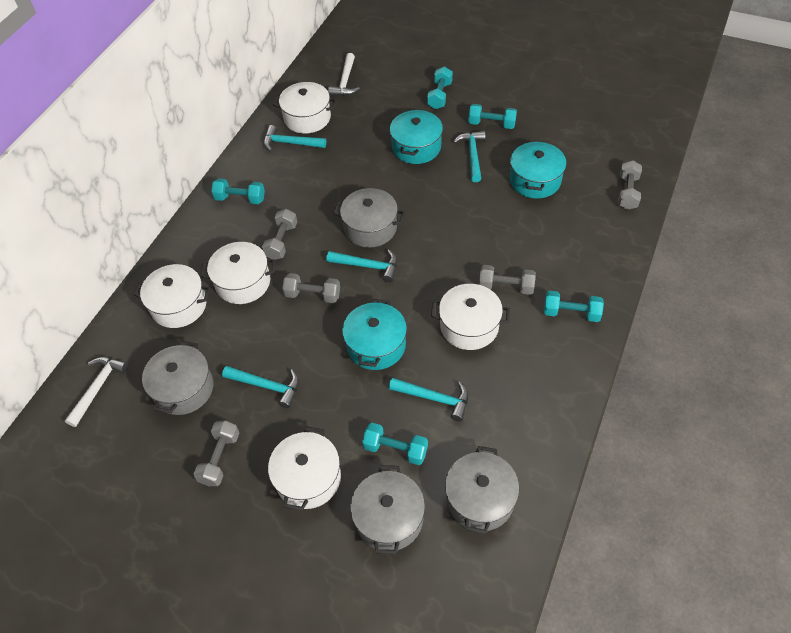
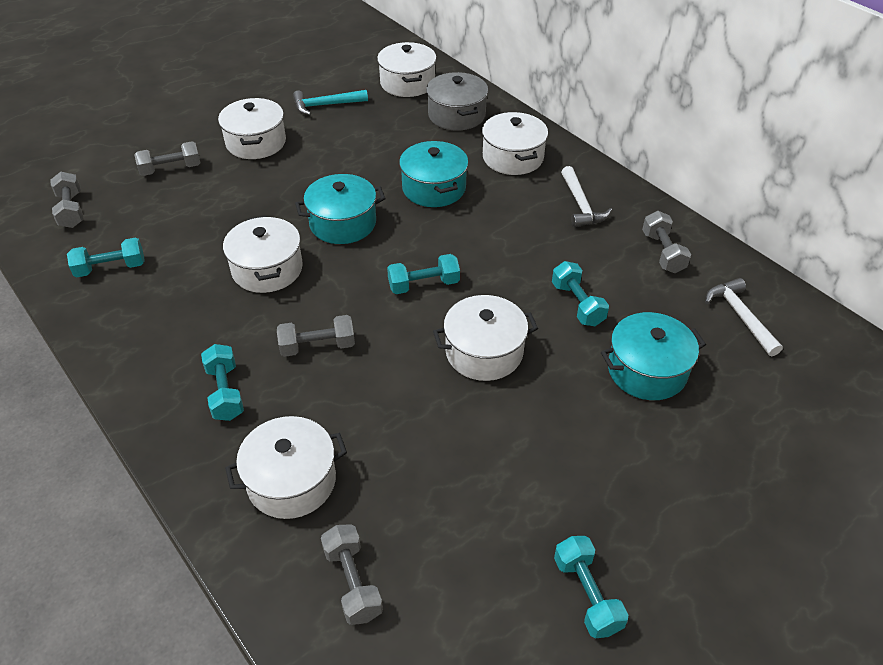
grey pot: [142,341,213,415] [333,188,405,248] [350,465,425,554] [445,446,519,534] = 4 -> [426,72,488,131] = 1
turquoise hammer: [222,366,299,408] [264,125,326,151] [326,250,397,282] [389,378,469,421] [453,131,485,182] = 5 -> [293,90,368,115] = 1
white pot: [134,264,211,328] [201,242,275,304] [268,427,341,511] [273,82,337,133] [431,284,510,350] = 5 -> [218,98,286,159] [223,216,303,293] [225,416,347,519] [377,42,437,97] [433,295,538,381] [482,112,548,175] = 6

